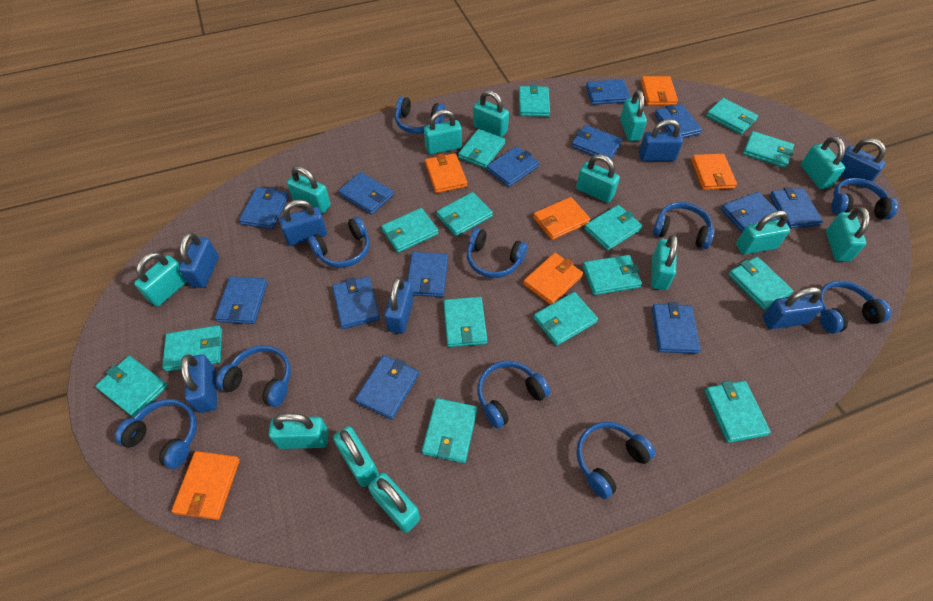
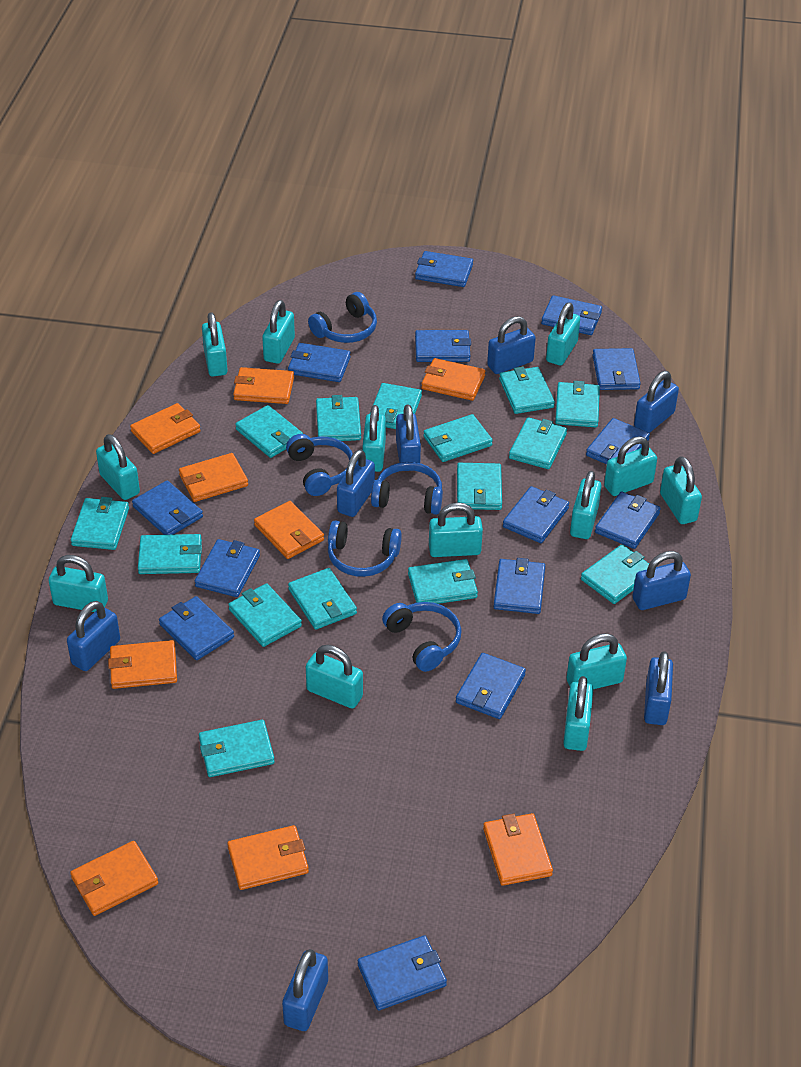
blue headphones: [115,399,197,469] [216,345,291,407] [308,216,370,268] [395,96,445,134] [467,228,528,278] [477,361,551,429] [576,422,655,499] [653,202,715,249] [820,281,891,334] [831,178,898,220] = 10 -> [286,434,353,496] [308,292,377,343] [328,520,402,577] [371,462,443,515] [382,602,461,672] = 5
blue padlock: [179,232,219,288] [181,354,217,413] [279,199,327,246] [384,277,414,334] [639,119,683,161] [763,287,823,329] [840,138,886,188] = 7 -> [67,601,120,671] [282,949,328,1031] [337,449,375,517] [396,404,421,471] [487,316,536,374] [633,551,691,610] [634,371,679,433] [644,651,673,725] = 8
blue wallet: [215,277,268,324] [239,187,289,229] [332,276,380,329] [338,172,394,215] [355,355,419,420] [407,252,448,297] [487,146,539,187] [571,125,623,159] [586,79,631,105] [652,302,701,354] [655,104,702,138] [721,192,779,232] [769,187,823,228] = 13 -> [132,481,203,535] [159,596,234,660] [195,539,260,597] [288,343,351,382] [358,935,447,1010] [415,251,473,287] [415,330,471,362] [456,653,526,719] [493,558,545,614] [503,486,569,543] [541,295,602,335] [586,418,650,464] [592,348,641,390] [595,491,661,549] = 14
orange wallet: [171,451,240,520] [425,153,467,193] [523,253,583,305] [533,197,591,240] [641,76,678,105] [691,154,737,190] = 6 -> [70,841,158,916] [108,640,177,689] [130,403,201,454] [179,453,248,502] [227,825,309,890] [233,367,294,404] [254,501,324,559] [421,358,485,401] [483,813,553,886] = 9

